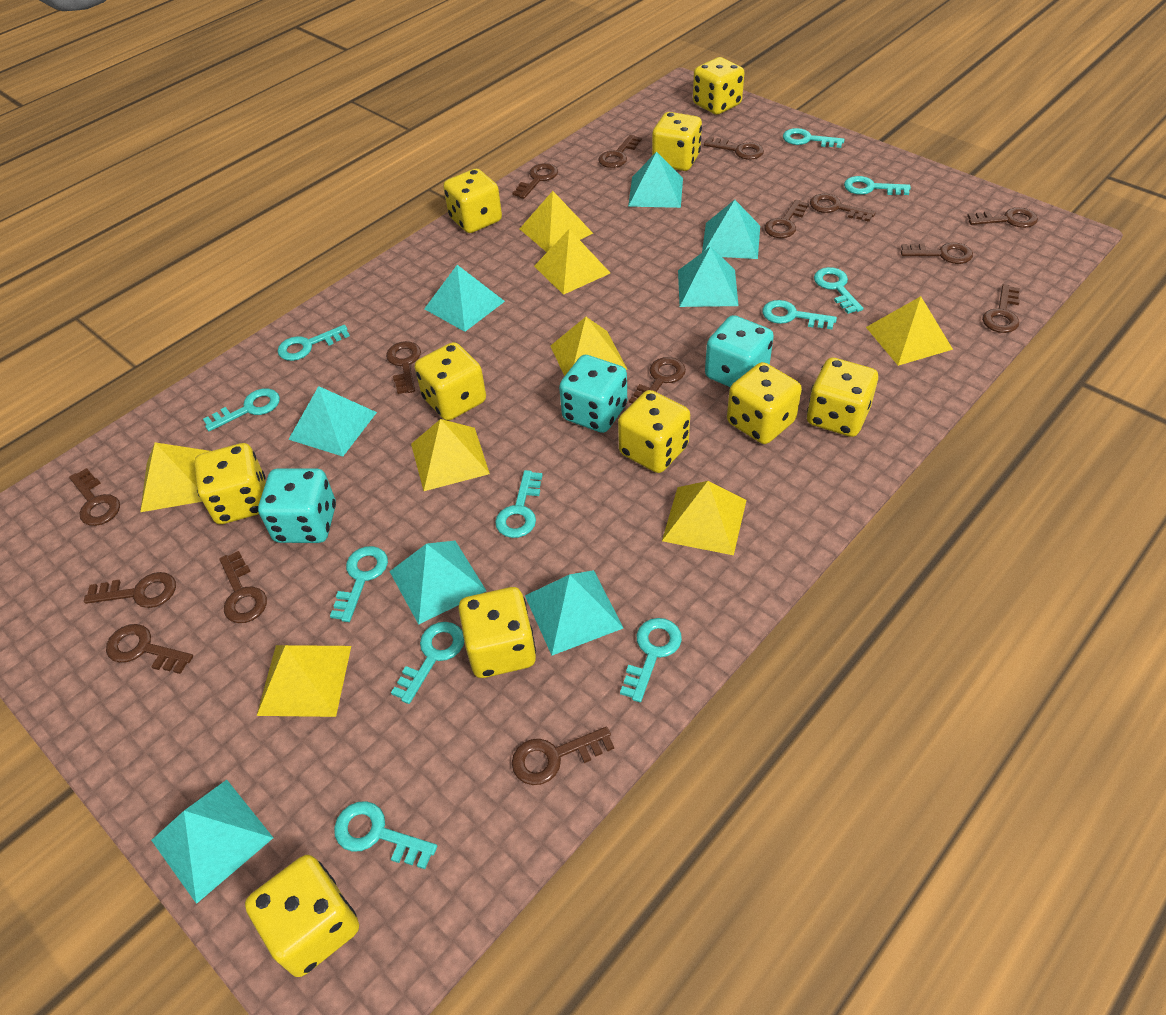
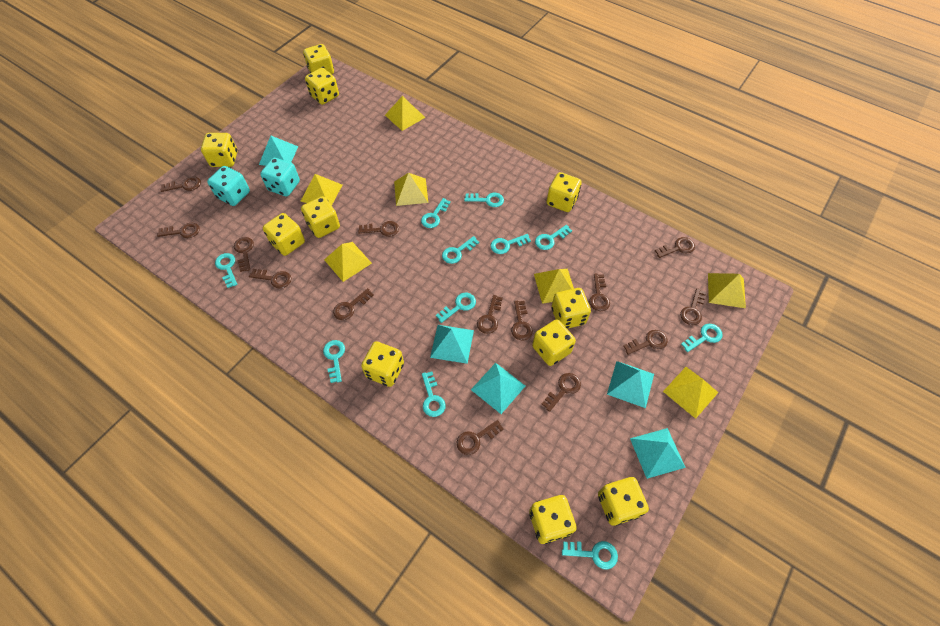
brown key: [69,468,120,526] [84,572,176,608] [106,624,193,674] [219,551,267,623] [386,341,421,394] [512,163,558,199] [512,726,614,785] [598,135,642,168] [629,357,686,404] [704,137,764,160] [764,199,809,238] [810,194,876,222] [901,243,973,264] [967,207,1038,228] [982,284,1020,333] = 15 -> [157,223,200,238] [160,176,201,192] [234,237,254,272] [249,269,291,289] [333,288,374,320] [358,221,399,237] [457,420,504,455] [477,295,503,334] [511,301,533,340] [542,373,581,412] [589,274,610,312] [623,330,668,355] [655,237,695,258] [680,288,706,325] = 14
turquoise dice: [258,468,336,543] [559,355,627,433] [705,315,774,387] = 3 -> [207,166,250,206] [260,158,300,196] = 2
turquoise pyramid: [151,780,273,904] [288,386,377,456] [389,541,486,625] [424,265,505,332] [525,570,623,655] [628,152,683,208] [678,246,739,307] [702,200,760,259] = 8 -> [259,136,298,166] [430,325,474,364] [471,363,525,414] [607,361,654,408] [630,428,686,479] = 5
yellow dice: [194,443,266,524] [245,855,359,977] [415,342,486,421] [443,169,502,233] [458,587,536,678] [618,390,690,473] [652,112,702,171] [693,57,744,115] [727,362,802,444] [807,358,878,437] = 10 -> [201,133,238,167] [263,213,305,256] [301,196,340,238] [303,44,334,74] [305,68,339,105] [361,341,404,387] [529,495,577,544] [532,319,576,366] [547,172,582,212] [551,288,591,329] [598,477,649,526] = 11
yellow pyramid: [140,442,209,512] [257,645,351,717] [411,419,490,491] [520,191,593,252] [534,229,610,295] [551,317,627,376] [662,481,747,555] [866,296,953,366] = 8 -> [300,174,342,206] [324,242,372,282] [385,96,425,131] [394,173,428,206] [534,269,574,304] [663,367,719,419] [708,273,746,308] = 7

